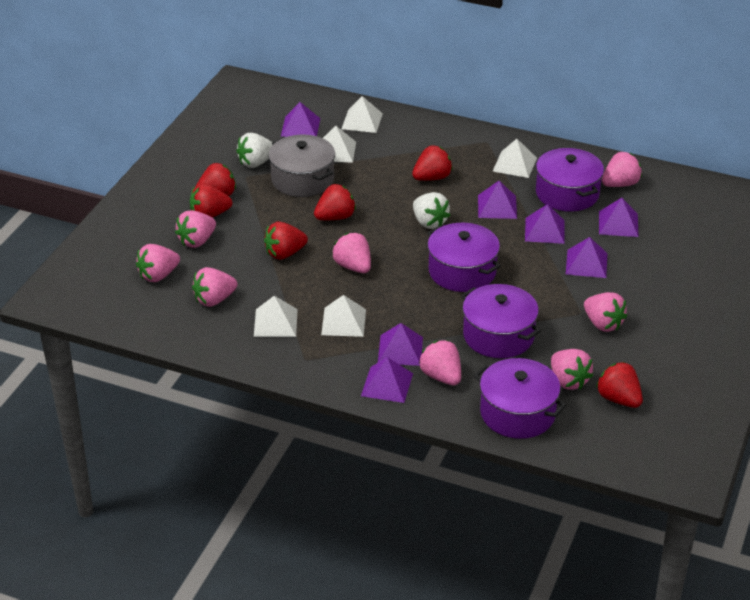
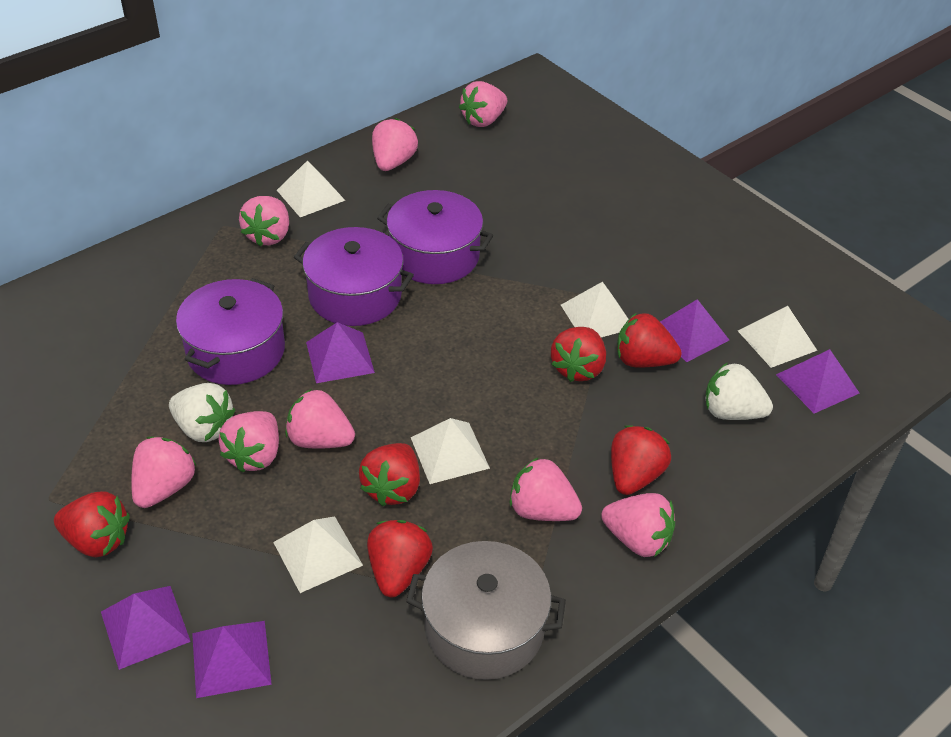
purple pot: [427,223,501,292] [461,284,541,358] [474,358,567,439] [536,148,604,212] = 4 -> [176,278,285,385] [294,227,414,326] [377,190,493,284] = 3
purple pyramid: [281,102,320,137] [361,357,413,403] [378,323,423,366] [478,181,517,219] [525,204,565,244] [566,237,607,278] [599,198,638,237] = 7 -> [101,586,191,670] [192,621,272,698] [306,322,375,383] [660,299,729,362] [776,349,859,413] = 5

